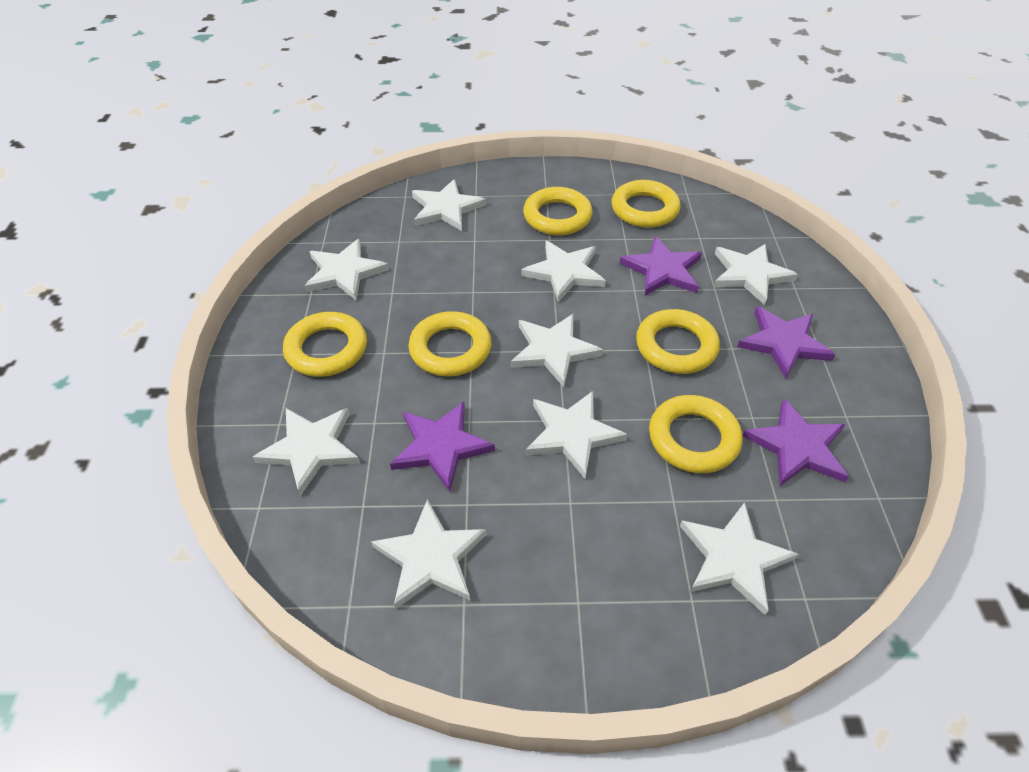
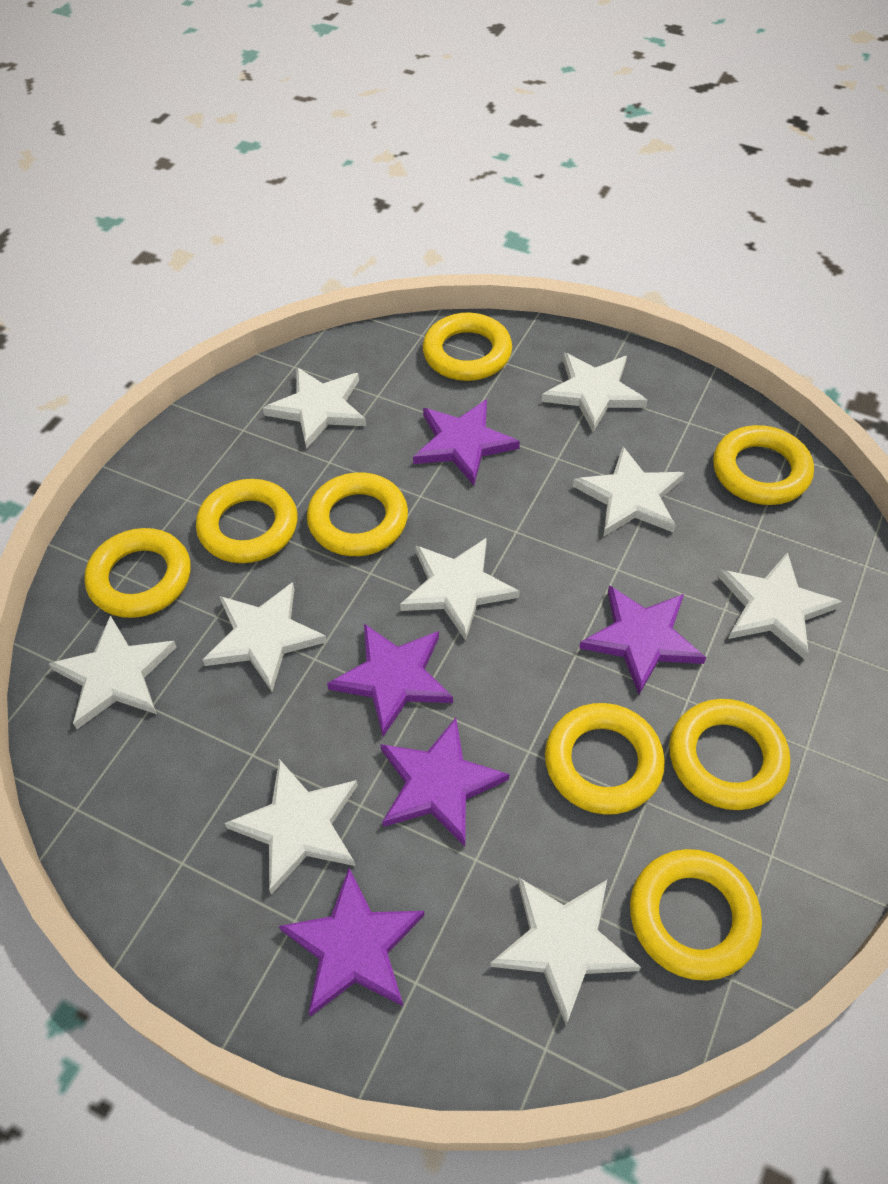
purple star: [390,402,495,492] [620,236,702,296] [737,306,836,379] [743,399,849,486] = 4 -> [279,868,424,1017] [327,624,453,737] [380,718,509,846] [413,399,520,485] [579,585,706,694] = 5
yellow ring: [283,312,367,377] [408,311,492,376] [523,187,593,235] [611,180,680,228] [636,309,720,374] [649,395,742,473] = 6 -> [84,528,191,618] [196,479,298,563] [307,473,408,556] [423,313,512,381] [545,703,665,815] [630,849,762,981] [669,699,790,810] [713,425,814,505] = 8

